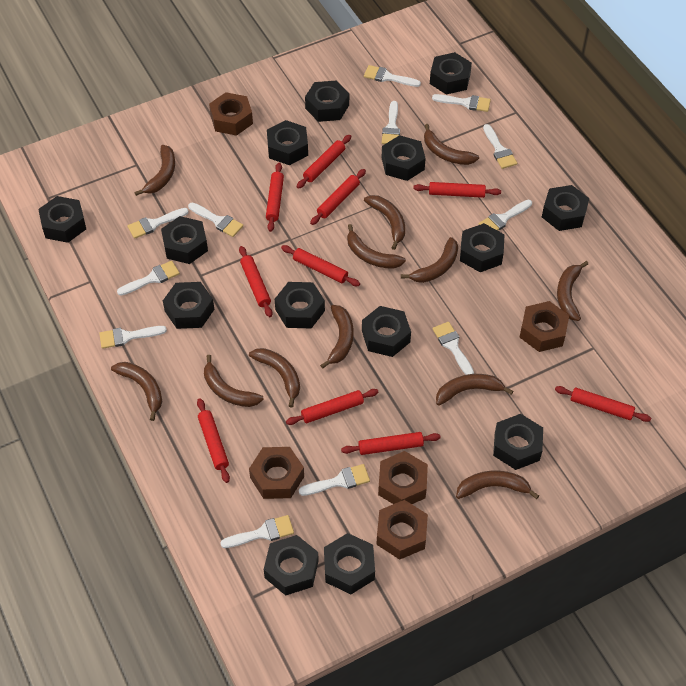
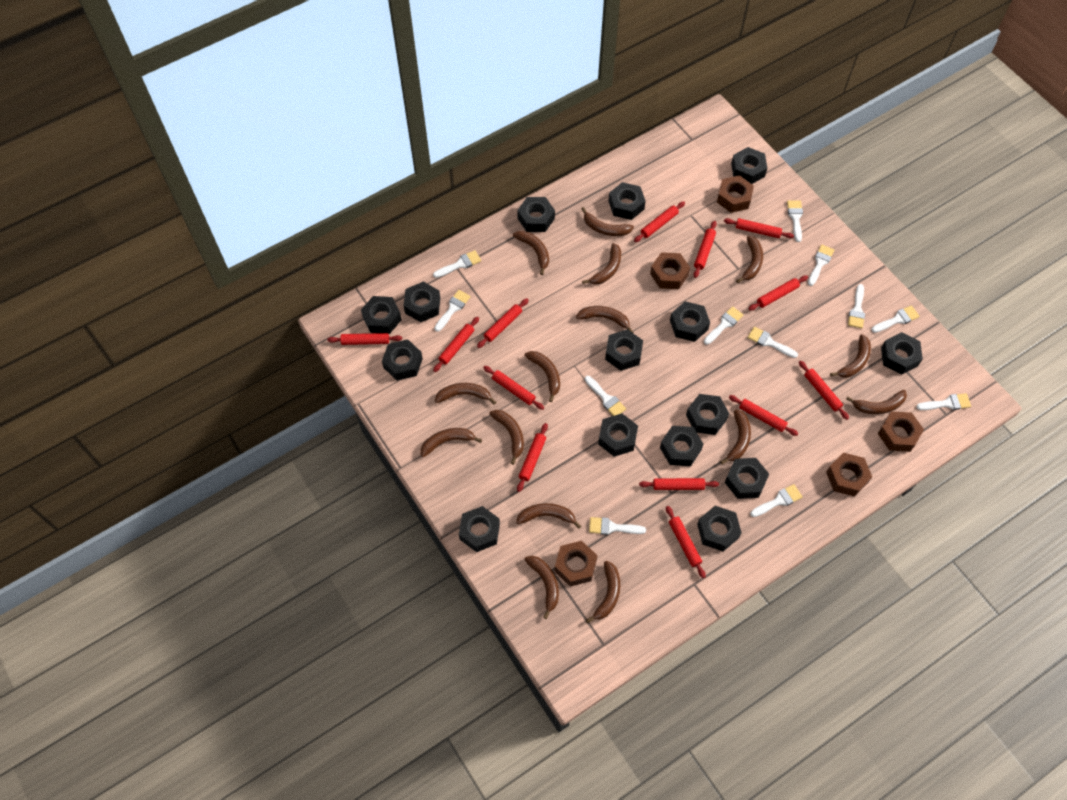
black nut: [38,196,86,243] [161,216,208,264] [163,282,215,329] [264,535,319,596] [267,120,308,165] [275,282,325,329] [305,81,349,122] [324,533,375,594] [362,306,411,357] [381,135,426,181] [430,52,472,95] [460,223,505,272] [493,414,543,470] [542,185,589,231] = 14 -> [361,296,402,334] [382,339,423,381] [404,282,440,322] [459,506,500,552] [517,197,555,232] [598,413,638,457] [605,329,643,371] [609,182,646,220] [660,426,703,466] [670,301,710,342] [686,394,729,435] [697,506,742,552] [725,458,769,499] [731,147,767,184] [881,332,923,375] = 15
brown banana: [111,362,162,421] [134,145,175,196] [204,355,264,407] [249,348,300,408] [320,305,354,369] [347,224,406,269] [364,195,405,250] [401,237,458,283] [424,124,479,165] [436,374,513,405] [456,471,539,499] [557,261,588,321] = 12 -> [421,428,482,457] [435,383,496,405] [489,410,524,465] [513,231,549,275] [516,503,581,529] [524,351,560,402] [524,556,559,619] [576,306,633,333] [581,207,634,236] [582,243,621,284] [586,561,620,623] [720,409,751,464] [736,236,763,283] [830,334,871,378] [846,390,907,414] = 15
red rolling pin: [197,398,230,483] [239,246,272,317] [266,163,284,232] [281,245,360,286] [286,389,378,425] [297,135,351,189] [310,169,366,225] [341,432,441,455] [413,182,501,198] [555,386,651,422] = 10 -> [327,333,402,345] [433,317,479,372] [477,298,528,348] [483,366,544,410] [517,423,548,492] [634,201,685,242] [639,478,719,490] [666,506,706,578] [693,221,717,278] [724,218,794,238] [729,395,799,436] [749,276,808,311] [799,361,849,420] = 13

